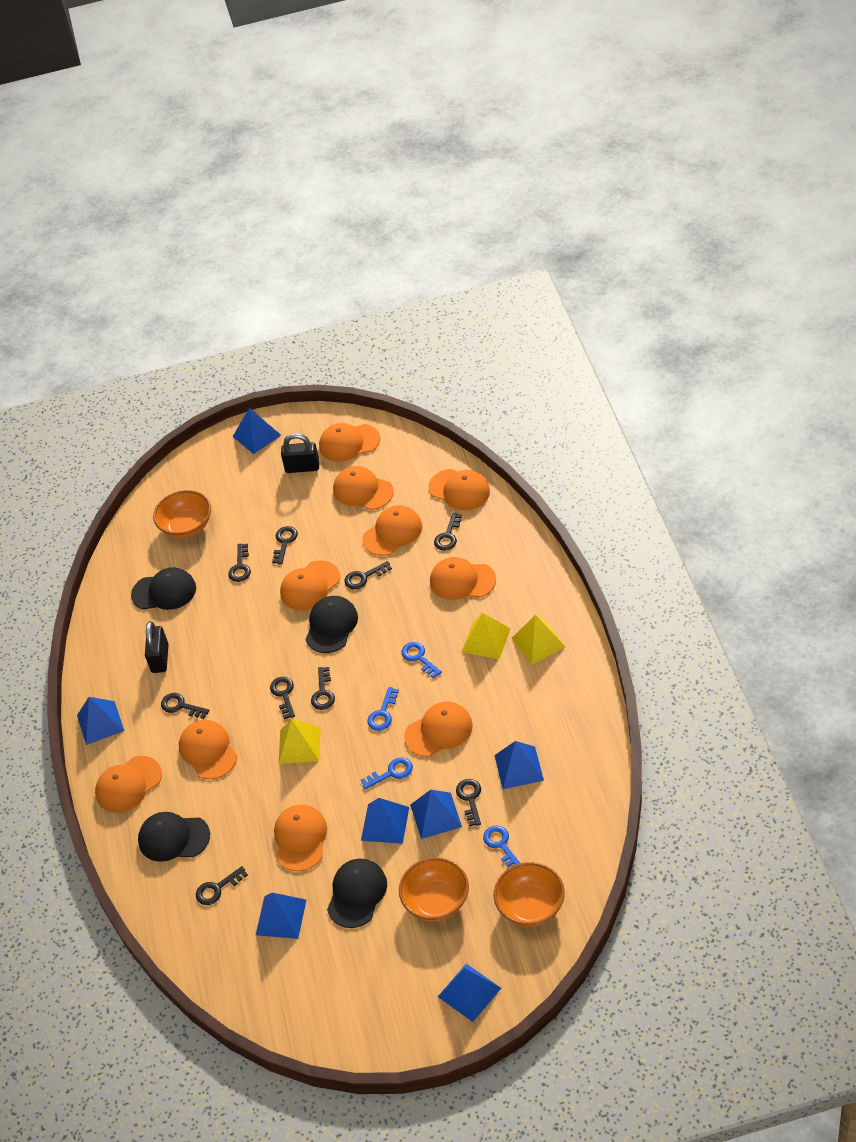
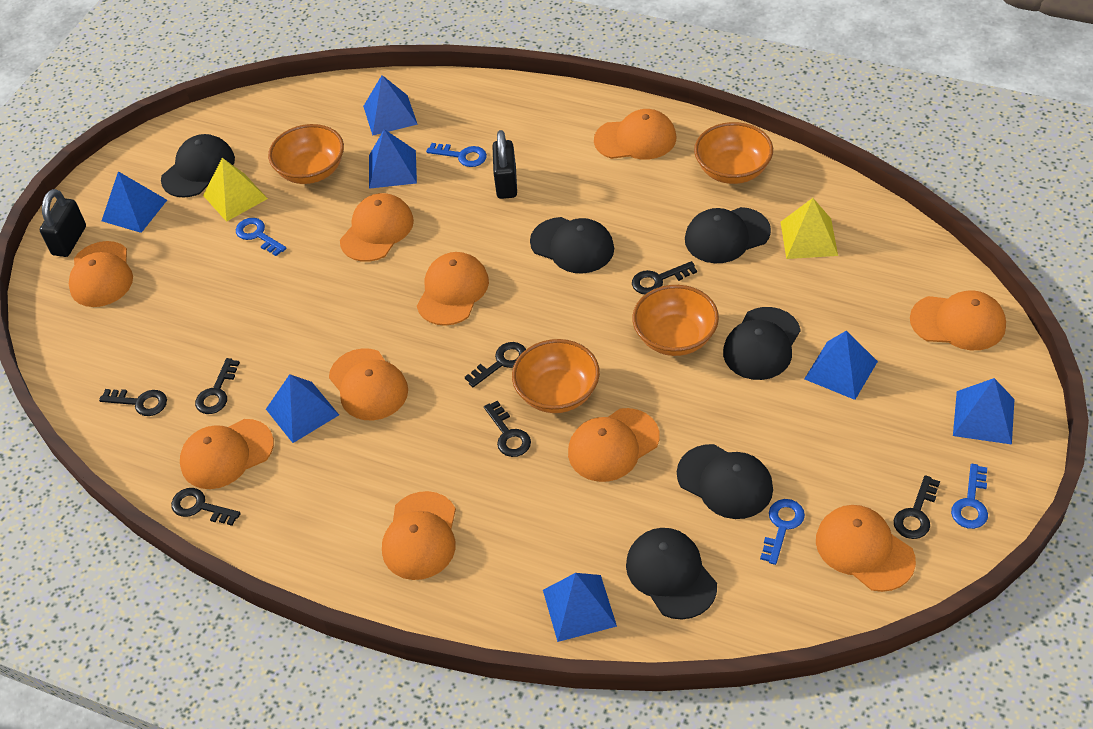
black cap: [131,568,196,610] [138,812,210,862] [305,596,358,653] [327,859,387,928] = 4 -> [161,134,235,198] [530,217,614,274] [626,528,717,619] [677,444,773,519] [685,207,771,263] [723,307,801,380] = 6
black key: [161,693,209,719] [196,866,248,905] [228,544,251,582] [270,677,295,719] [272,526,298,564] [311,667,335,710] [345,561,392,589] [434,513,462,551] [456,779,481,826] = 9 -> [99,389,167,416] [171,488,241,526] [195,358,240,414] [465,342,526,387] [484,400,531,457] [632,261,697,294] [894,475,940,539] = 7
orange bowl: [153,490,211,538] [399,857,469,921] [494,862,565,927] = 3 -> [268,124,344,184] [512,339,600,413] [632,285,719,356] [694,122,773,184] = 4
yellow pyramid: [279,719,320,764] [462,613,511,659] [512,615,566,665] = 3 -> [203,158,268,222] [781,198,838,259] = 2

